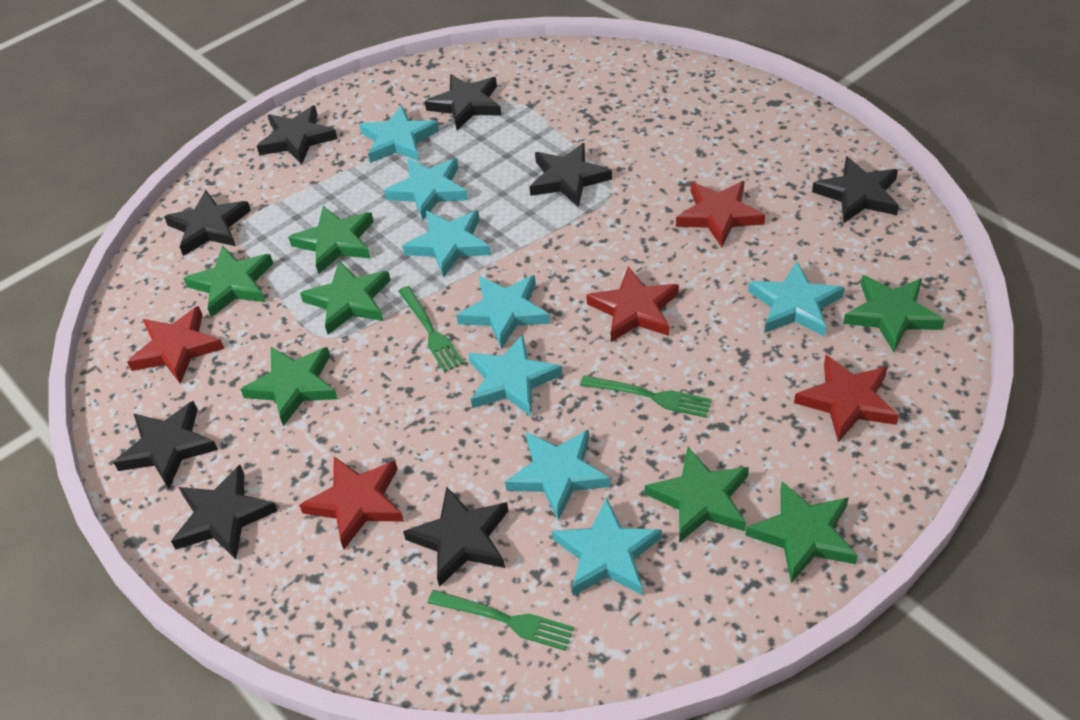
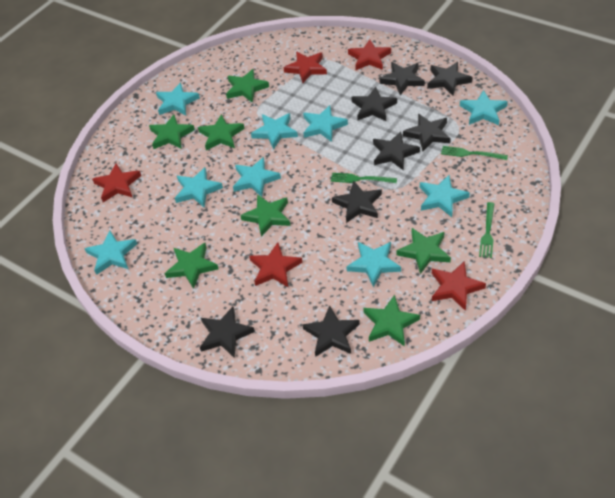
turquoise star: [359,105,439,163] [384,158,468,221] [402,210,491,278] [456,275,550,349] [468,334,563,416] [505,429,611,521] [552,497,662,596] [748,262,845,337] = 8 -> [84,231,137,275] [156,82,200,115] [175,167,223,207] [233,157,281,197] [251,113,298,149] [303,105,348,142] [346,242,401,287] [420,175,470,217] [460,90,508,125] = 9

